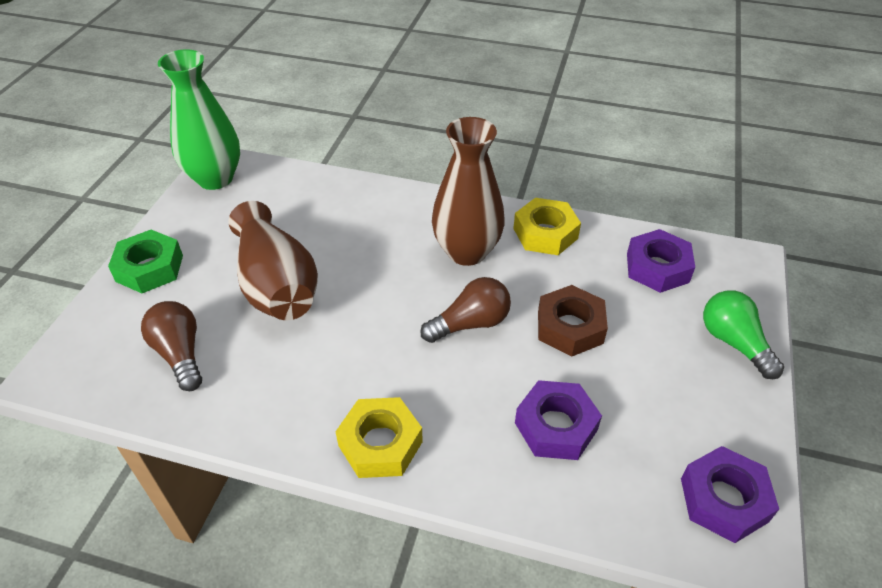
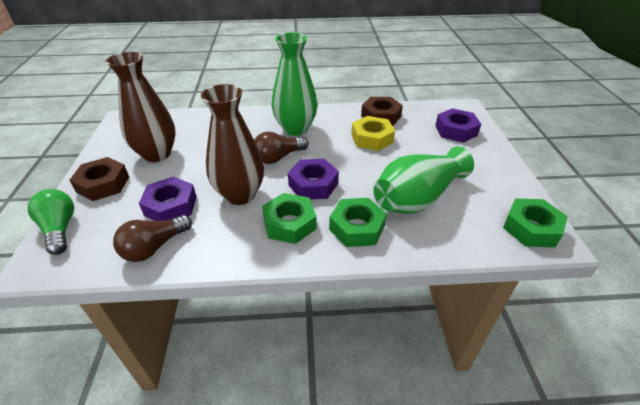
brown nut: [538,285,608,357] = 1 -> [69,157,129,201] [361,97,403,126] = 2
green nut: [108,230,183,293] = 1 -> [262,193,317,244] [329,198,387,247] [503,199,568,247] = 3
green vase: [158,49,240,190] = 1 -> [272,32,317,136] [374,147,474,214] = 2
yellow nut: [335,397,423,478] [513,198,581,255] = 2 -> [351,116,395,151] = 1

